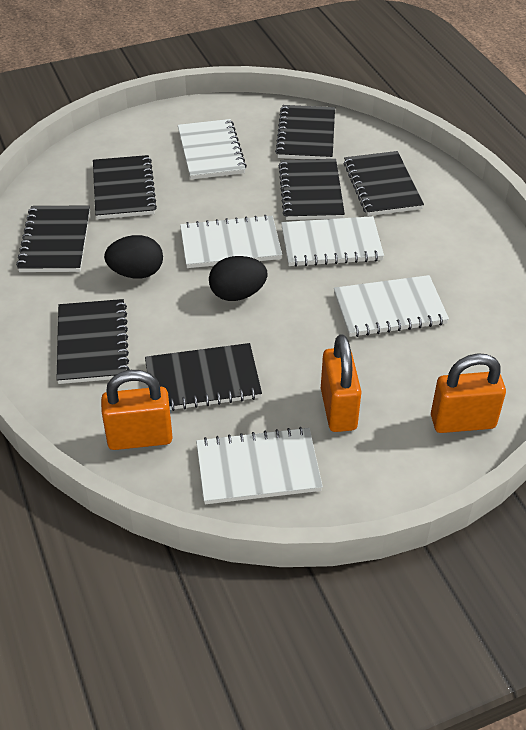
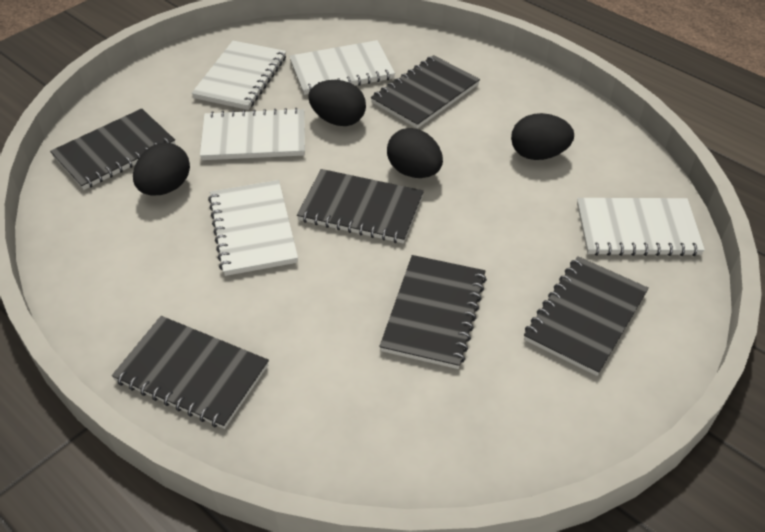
black egg: [104,235,163,278] [209,256,268,301] = 2 -> [133,143,190,195] [308,80,366,126] [387,128,443,178] [511,113,574,160] = 4
black notebook: [16,205,90,272] [56,299,129,384] [93,155,157,219] [145,343,262,411] [275,105,335,159] [279,159,345,220] [344,151,424,216] = 7 -> [50,108,175,190] [112,316,269,429] [297,169,424,244] [371,55,480,129] [379,255,487,369] [524,256,649,376] = 6
orange padlock: [101,370,173,450] [321,334,361,432] [431,353,506,433] = 3 -> none = 0

